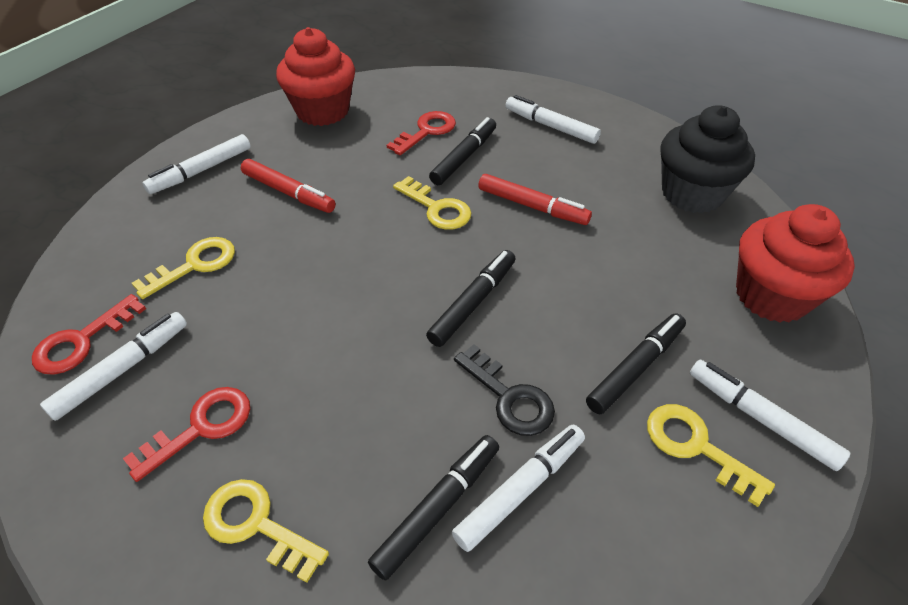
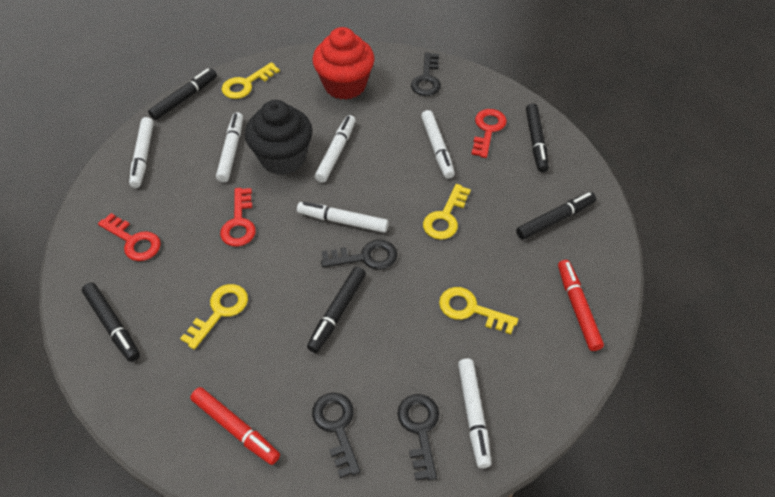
black key: [454,344,555,436] = 1 -> [312,393,361,478] [321,240,397,270] [397,394,439,481] [411,53,441,96] = 4
black marker: [368,435,499,581] [426,250,515,347] [429,117,496,185] [586,313,686,414] = 4 -> [82,283,140,362] [148,68,217,120] [307,267,366,353] [516,192,596,240] [526,103,549,172] = 5
red cupcake: [276,27,355,126] [736,204,855,323] = 2 -> [313,27,375,100] = 1
white marker: [40,312,187,421] [142,134,251,194] [452,425,585,552] [505,95,601,144] [690,360,850,471] = 5 -> [129,117,154,188] [216,112,243,182] [297,202,389,233] [315,115,356,183] [421,110,455,179] [458,359,491,468] = 6

